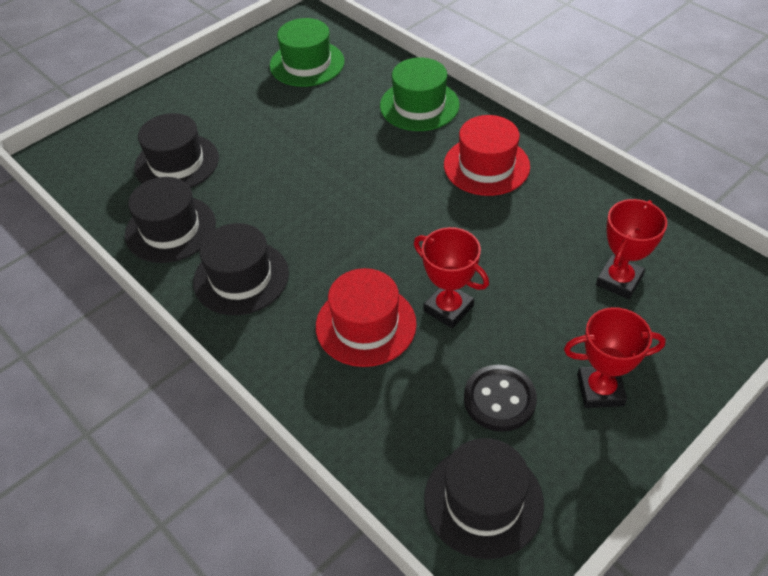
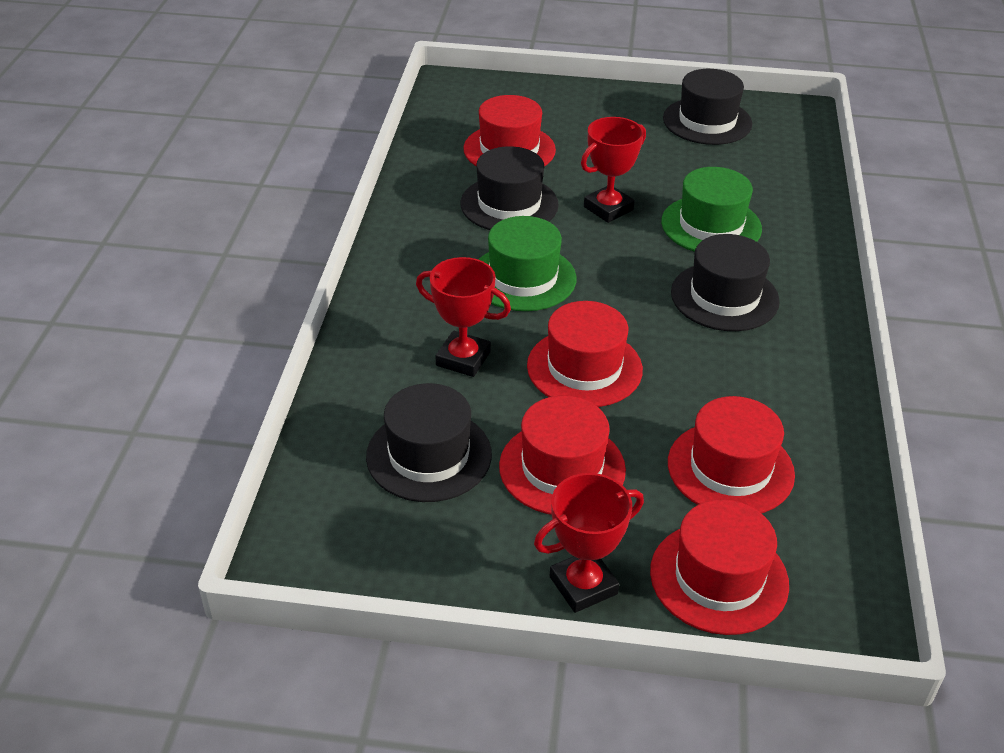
black button: [464,365,537,432] = 1 -> none = 0
red hat: [316,268,417,367] [444,115,530,196] = 2 -> [464,95,556,167] [499,396,626,515] [527,301,643,407] [650,499,789,635] [668,396,795,513] = 5

